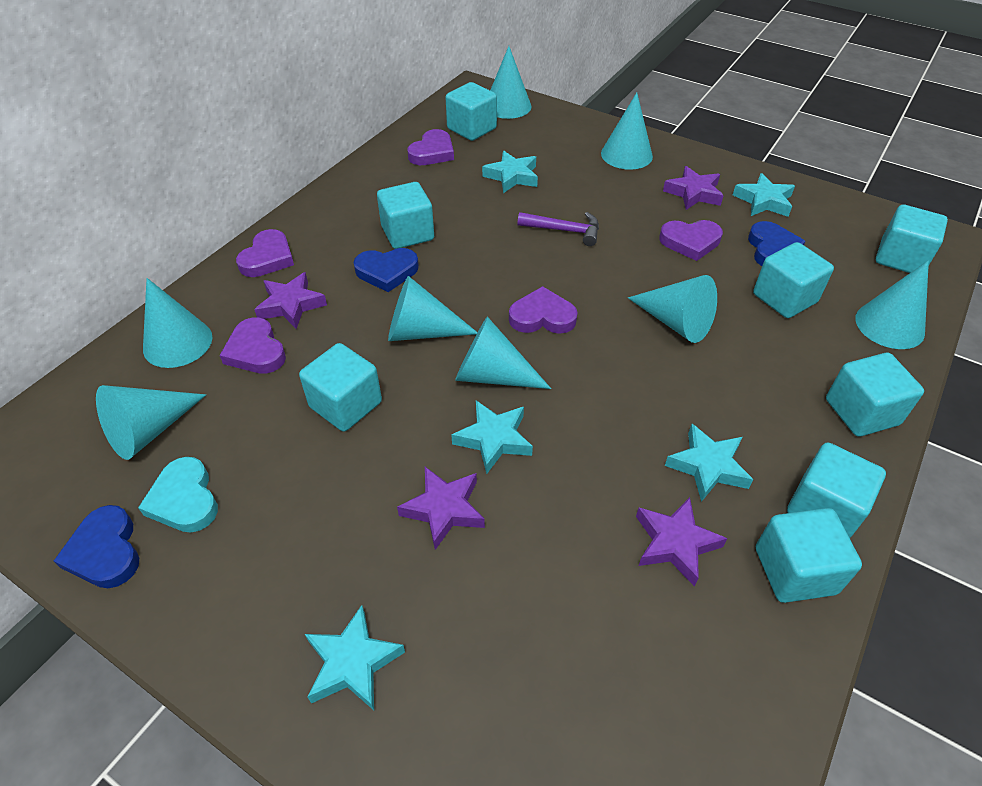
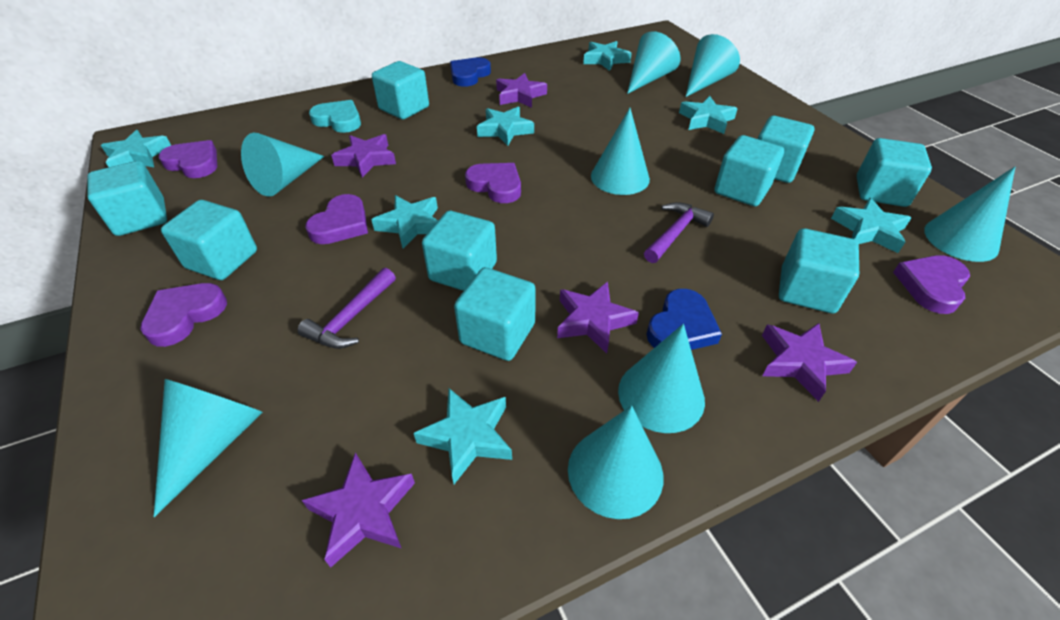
blue heart: [54,505,139,588] [354,248,419,292] [748,221,805,266] = 3 -> [450,57,491,87] [647,289,722,350] = 2
purple hammer: [517,212,599,246] = 1 -> [298,268,396,349] [644,202,714,263] = 2
purple star: [254,272,327,329] [397,467,485,550] [636,497,728,586] [663,166,724,210] = 4 -> [302,452,415,567] [331,134,396,178] [496,73,547,108] [557,282,639,354] [762,323,857,402] = 5
turquoise cube: [299,343,382,432] [377,182,434,249] [445,82,497,141] [753,242,834,318] [756,508,862,603] [787,442,886,538] [826,353,924,437] [876,205,948,273] = 8 -> [88,161,167,236] [161,200,257,280] [372,61,429,119] [422,211,497,291] [454,267,536,361] [714,135,784,206] [758,116,815,183] [779,228,859,313] [857,138,932,207] = 9
turquoise star: [305,605,405,710] [451,400,533,474] [482,151,538,193] [665,424,753,502] [733,173,795,217] = 5 -> [101,130,171,167] [371,195,438,249] [414,388,512,484] [477,107,534,146] [583,41,632,71] [679,96,738,134] [831,198,911,253] = 7

